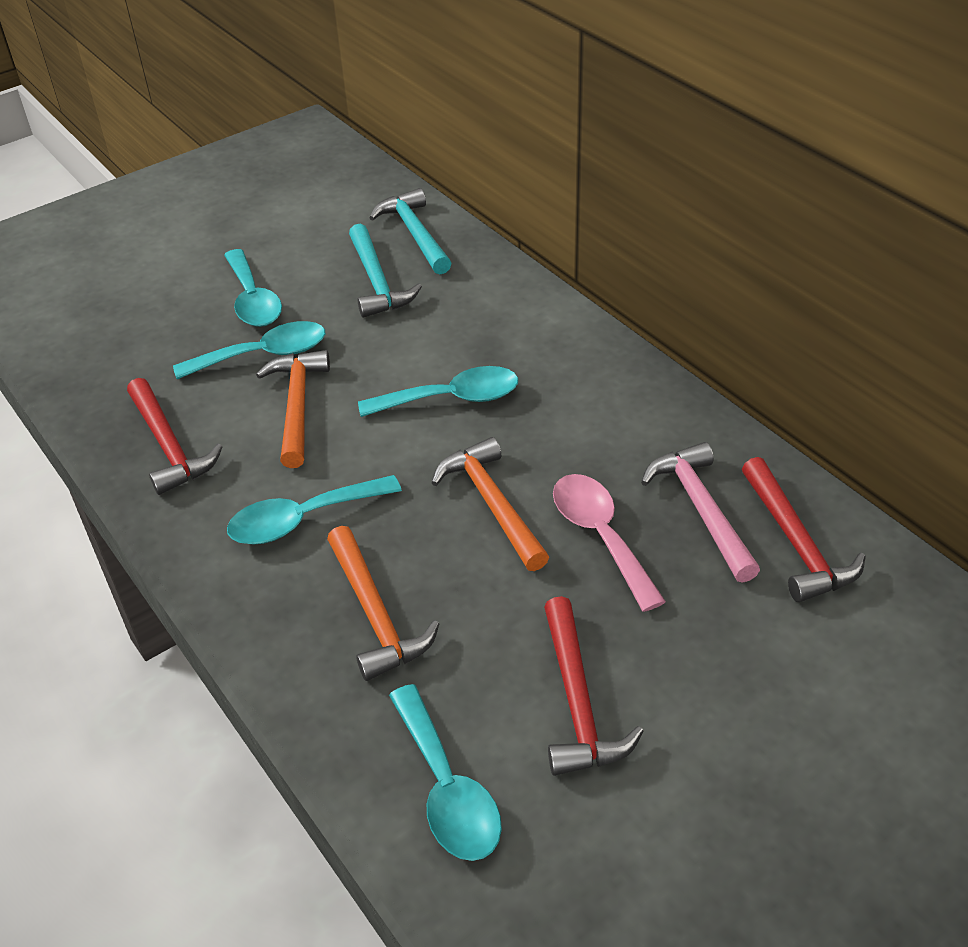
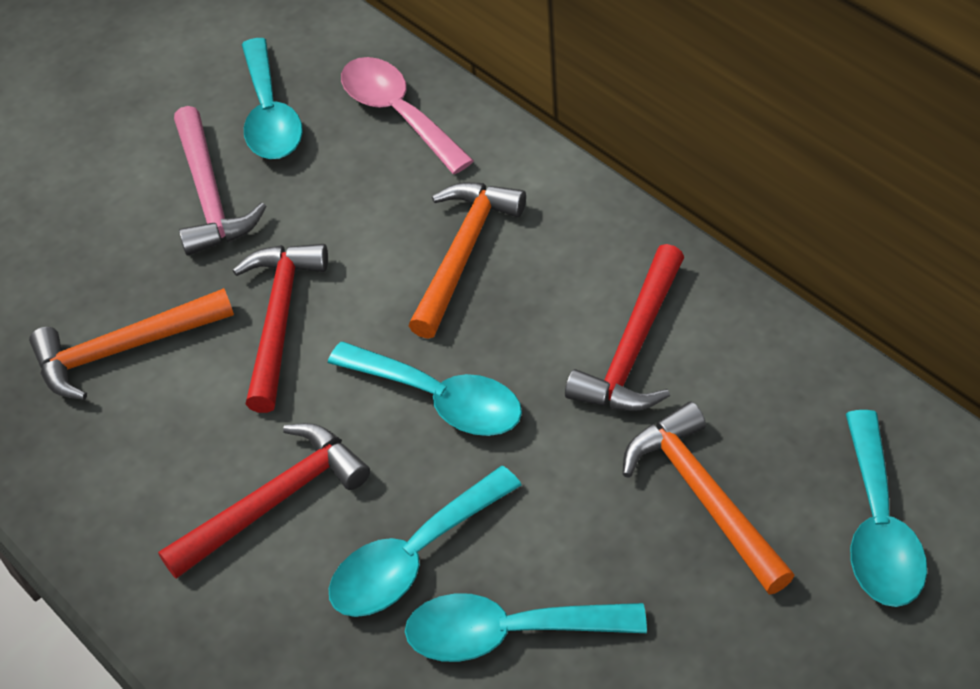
turquoise hammer: [349,224,422,318] [369,188,451,275] = 2 -> none = 0

